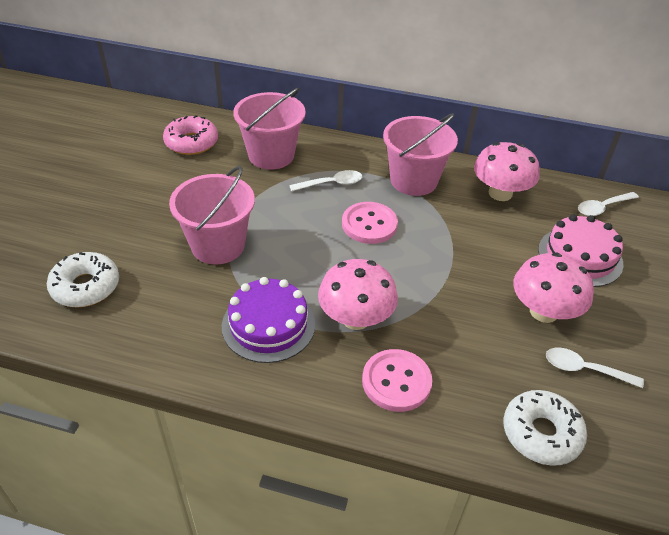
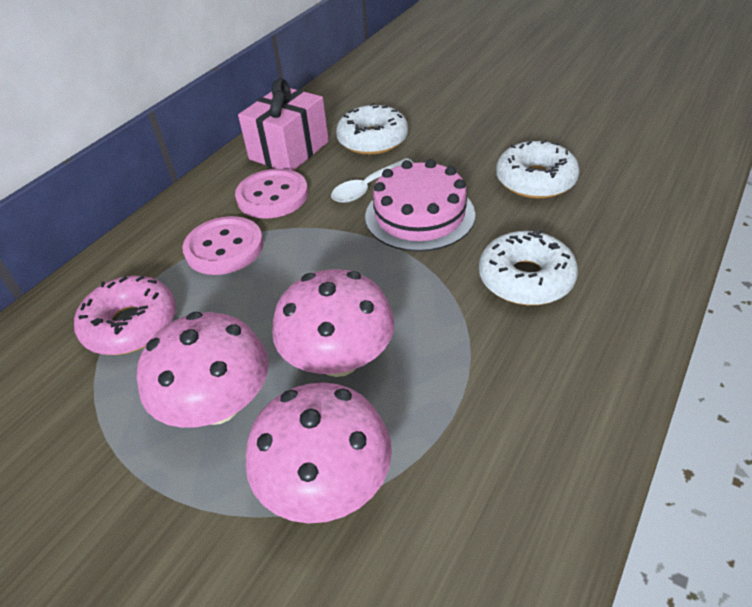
pink bucket: [169,166,255,265] [233,88,306,170] [383,113,458,196] = 3 -> none = 0
pink gift: none = 0 -> [238,78,329,171] = 1
purple cake: [222,277,315,363] = 1 -> none = 0
white donut: [47,252,119,308] [503,390,587,466] = 2 -> [336,103,408,155] [479,230,578,305] [496,140,580,199] = 3
white spoon: [289,170,362,192] [546,348,644,388] [578,192,639,216] = 3 -> [331,158,413,203] = 1

